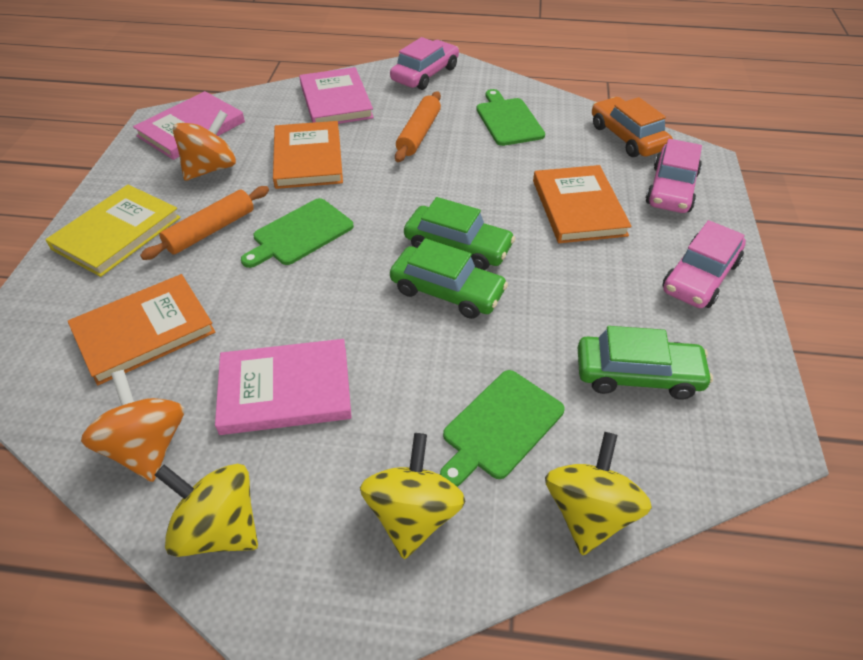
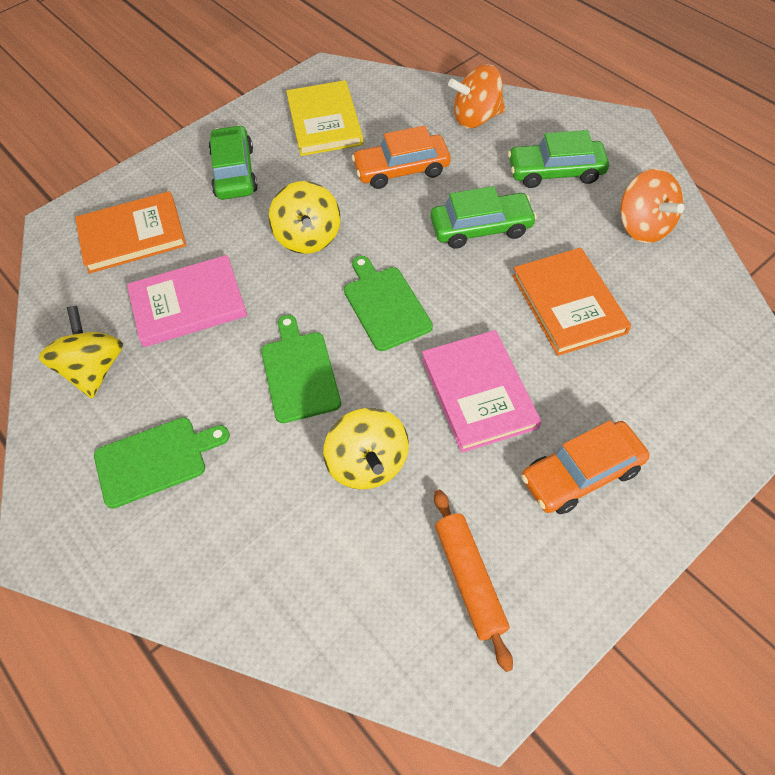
orange book: [68,274,215,385] [273,121,343,189] [533,165,632,243] = 3 -> [75,191,187,274] [512,248,631,356] = 2
orange car: [592,97,673,157] = 1 -> [352,125,451,189] [521,420,650,514] = 2
orange rolling pin: [140,186,269,260] [395,91,441,162] = 2 -> [434,490,513,672] = 1
pink book: [133,91,245,160] [215,339,352,435] [299,67,374,124] = 3 -> [127,255,247,347] [422,330,541,453] = 2
pink car: [390,37,459,90] [646,139,702,213] [663,220,746,308] = 3 -> none = 0

